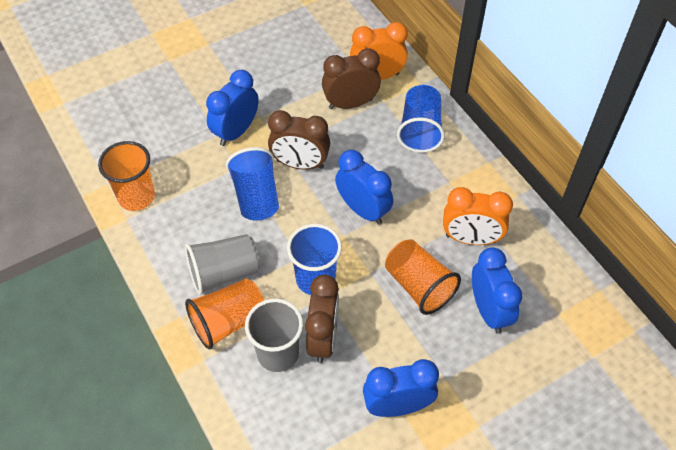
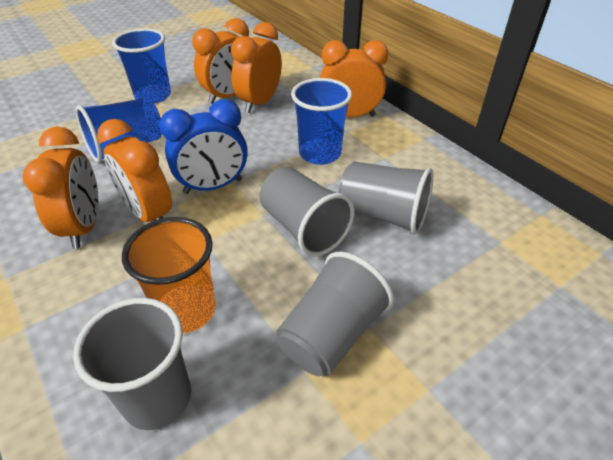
blue clock: [206,70,259,146] [335,150,393,225] [363,359,439,417] [472,247,522,334] = 4 -> [159,99,248,194] = 1
brown clock: [268,110,330,170] [305,275,339,363] [322,48,381,109] = 3 -> none = 0
grey cup: [185,234,260,295] [245,298,303,372] = 2 -> [73,298,191,430] [259,167,354,256] [276,252,394,376] [339,161,434,234] = 4
orange clock: [350,22,408,80] [443,187,513,245] = 2 -> [23,127,99,249] [97,119,172,222] [192,18,249,104] [231,22,282,113] [320,40,388,117] = 5
orange cup: [98,141,155,211] [185,279,264,350] [385,239,461,315] = 3 -> [122,217,216,333] = 1

